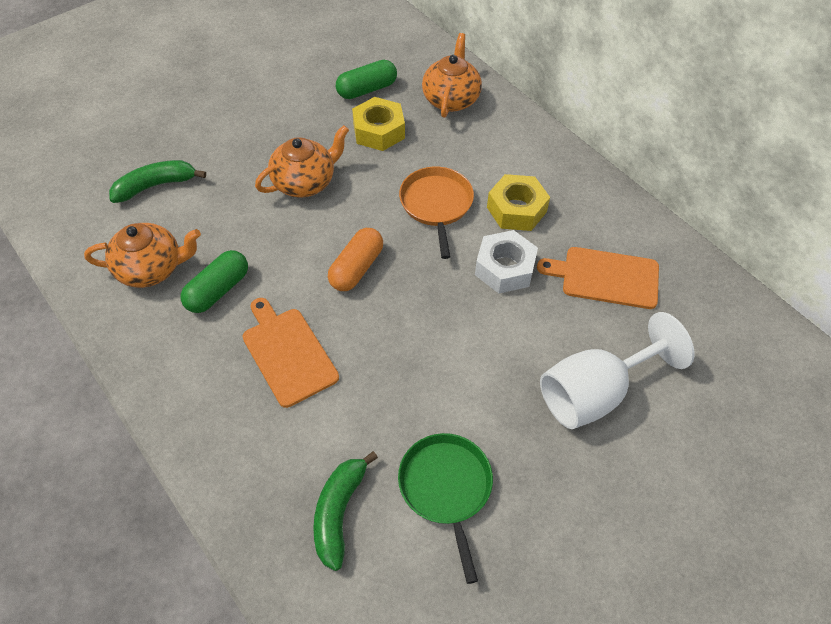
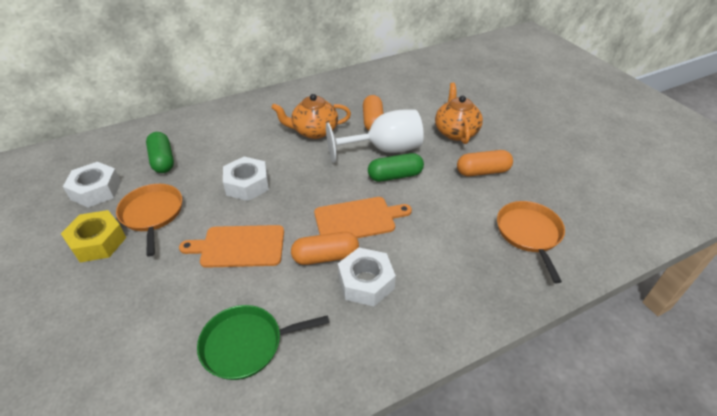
green banana: [109,160,206,203] [313,451,378,571] = 2 -> none = 0
orange capsule: [328,228,383,291] = 1 -> [291,232,359,265] [363,95,384,131] [457,150,513,176] = 3
orange pan: [399,167,474,259] = 1 -> [116,184,182,257] [497,201,565,283] = 2
orange teapot: [84,223,201,288] [255,125,349,198] [422,33,482,118] = 3 -> [271,94,351,139] [435,83,483,144] = 2
white nut: [475,230,538,293] = 1 -> [63,162,121,208] [223,157,269,201] [338,248,396,306] = 3
yellow nut: [352,97,405,151] [487,174,550,231] = 2 -> [61,210,126,262] = 1

